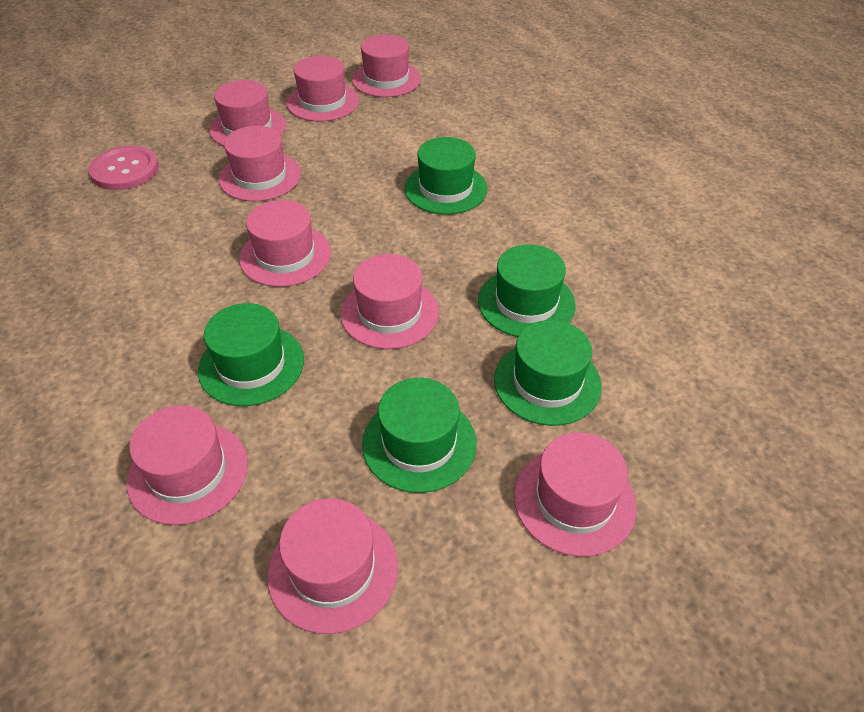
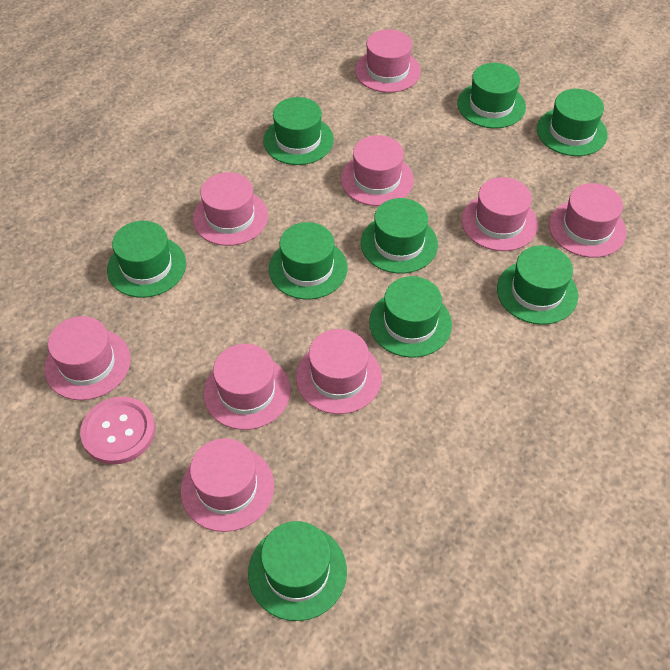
green hat: [198,303,304,406] [362,378,477,493] [404,137,487,215] [478,244,576,337] [494,320,602,426] = 5 -> [107,221,186,298] [248,521,347,621] [263,97,334,165] [269,222,347,299] [361,198,438,274] [369,276,452,358] [457,63,526,128] [497,245,578,325] [537,89,608,156] = 9

